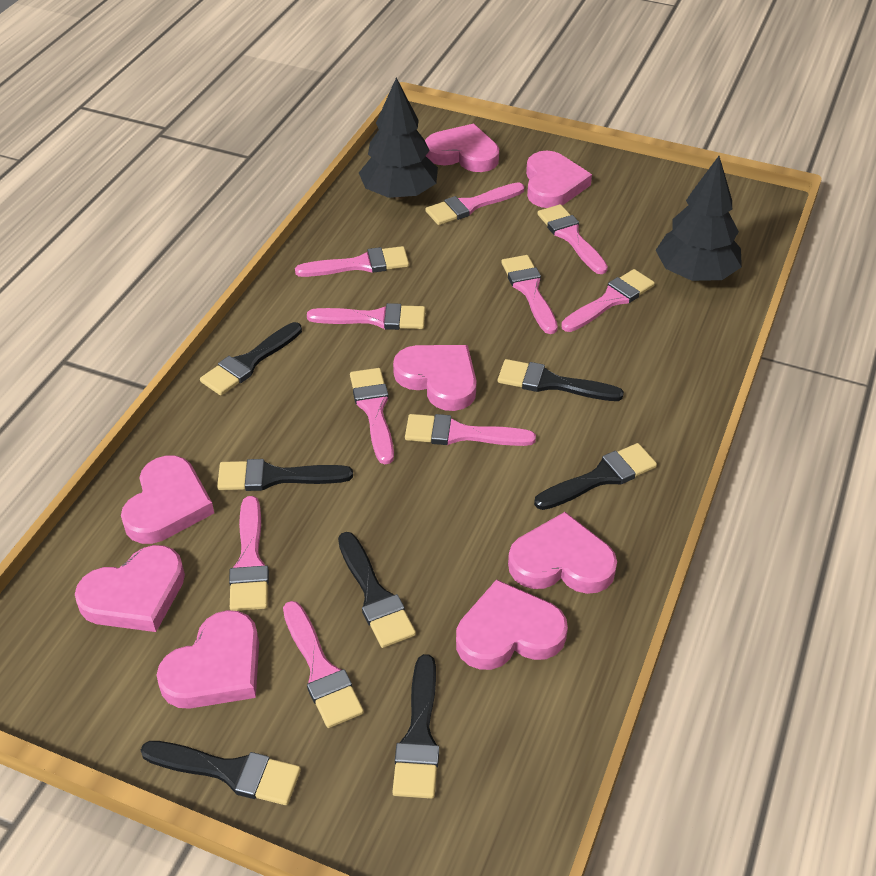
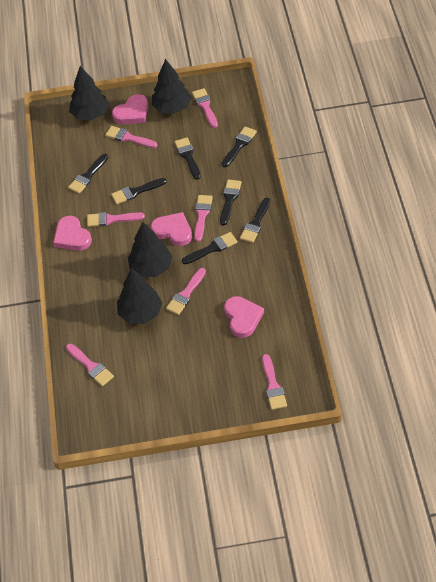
black tree: [359,78,438,199] [656,156,742,281] = 2 -> [69,66,109,120] [117,268,162,324] [128,222,172,277] [152,59,191,114] = 4
pink brush: [229,496,269,611] [283,601,364,728] [295,246,409,277] [307,303,425,330] [350,368,394,464] [405,414,536,446] [425,182,525,225] [501,255,558,334] [537,204,608,274] [561,269,655,332] = 10 -> [66,344,114,386] [87,212,145,227] [105,126,157,148] [166,268,206,315] [192,88,218,128] [194,195,213,242] [262,354,287,410] = 7
pink heart: [75,545,185,632] [121,455,214,544] [157,610,259,709] [393,345,477,411] [425,123,499,172] [456,579,568,670] [508,512,617,594] [526,151,592,208] = 8 -> [53,216,92,251] [112,94,148,124] [151,212,192,246] [224,296,264,338] = 4

